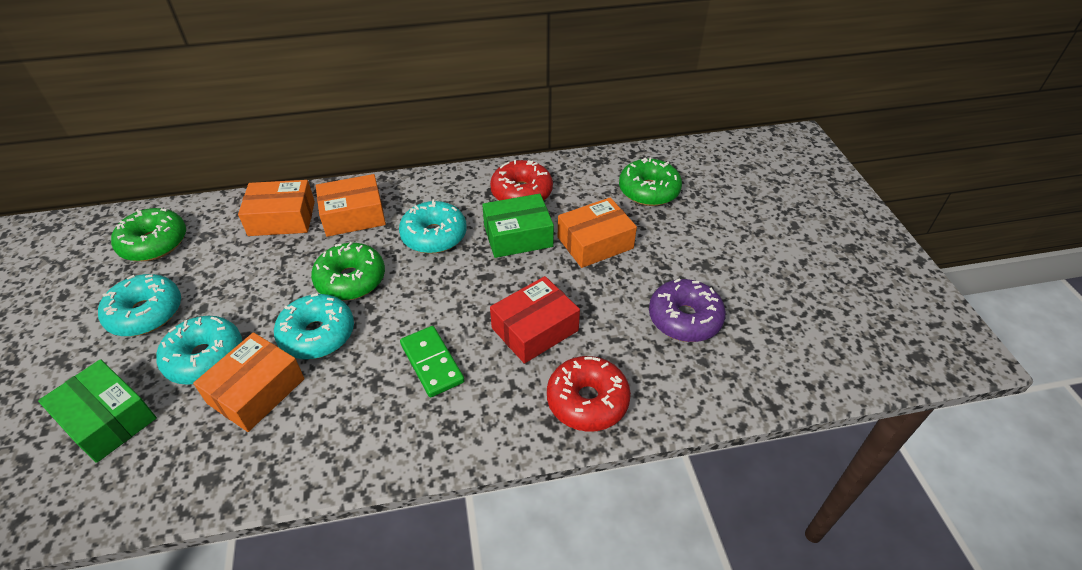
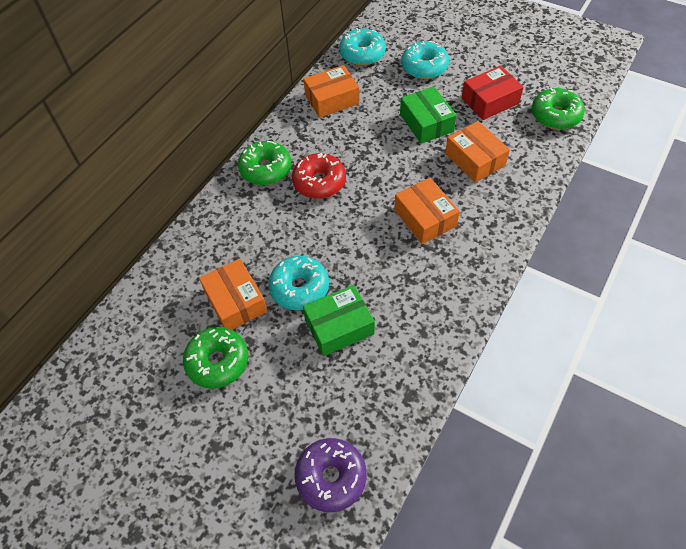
green domino: [400,326,465,397] = 1 -> none = 0
red donut: [490,160,553,201] [547,356,631,432] = 2 -> [292,153,346,199] = 1
turquoise donut: [98,274,181,336] [157,316,242,385] [274,293,354,359] [399,199,467,254] = 4 -> [268,256,329,310] [339,28,386,66] [401,41,449,79] = 3

